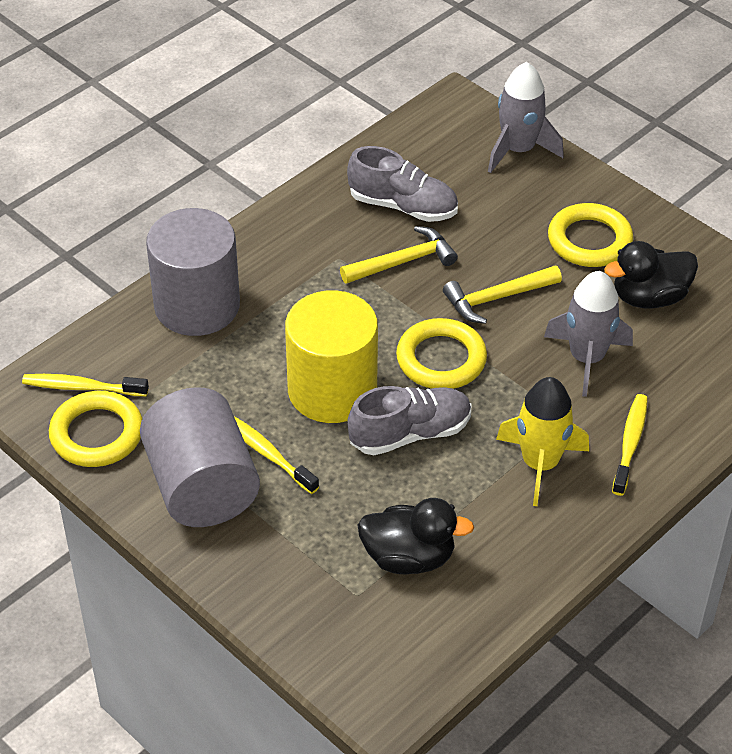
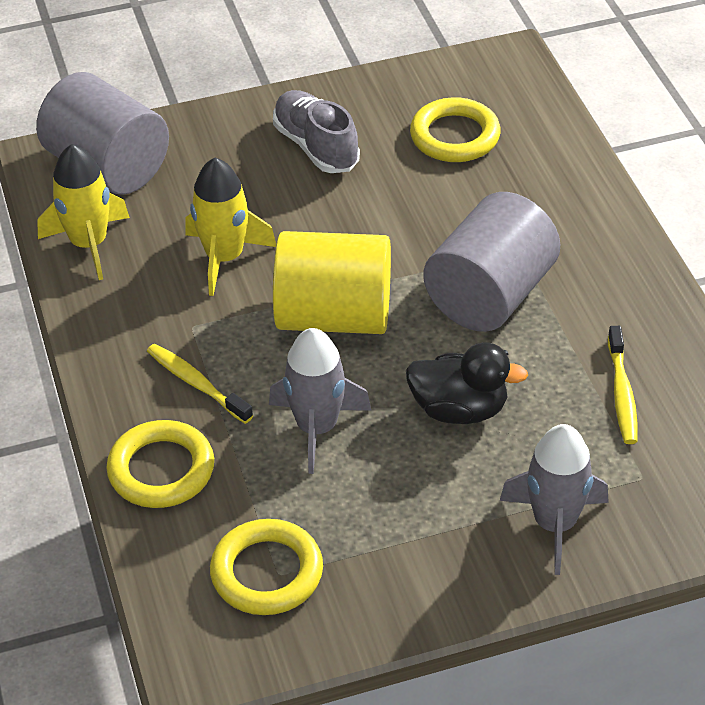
black duck: [358,498,474,574] [604,241,698,309] = 2 -> [406,343,528,424] = 1
grey shoe: [347,146,458,222] [347,386,471,455] = 2 -> [273,90,360,173] = 1
yellow hammer: [340,226,458,284] [443,266,562,324] = 2 -> none = 0
yellow rocket: [496,377,589,506] = 1 -> [37,144,130,280] [185,158,276,296] = 2
yellow toothbrush: [22,374,149,396] [234,416,319,494] [612,394,648,496] = 3 -> [147,344,253,424] [608,326,638,444] = 2

